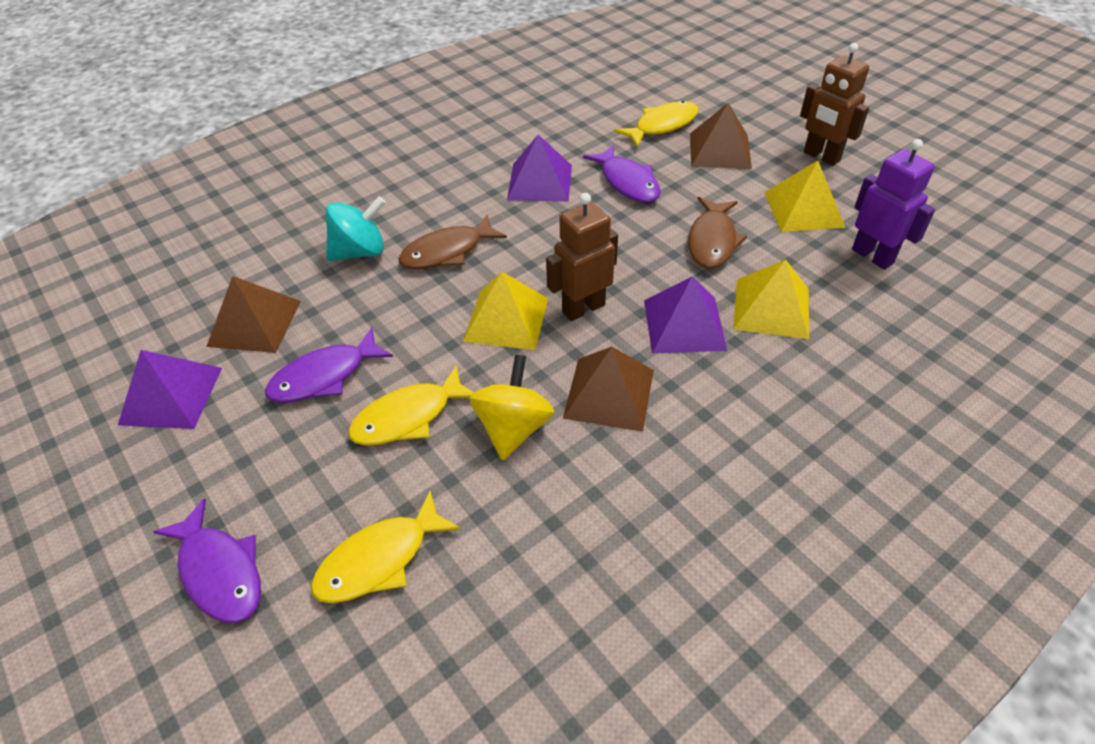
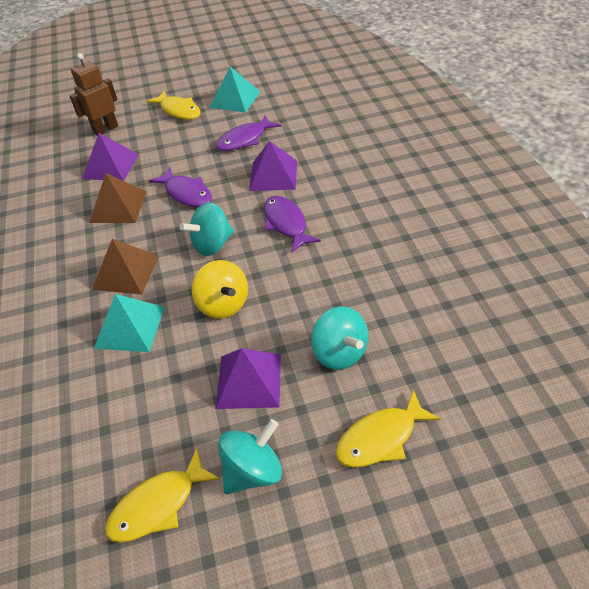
brown fish: [398,215,507,269] [688,197,747,269] = 2 -> none = 0
brown pyramid: [206,276,301,353] [563,347,654,432] [690,103,752,169] = 3 -> [89,173,147,223] [92,239,159,295] = 2
brown robot: [546,193,618,321] [800,43,869,166] = 2 -> [69,53,118,136] = 1
purple robot: [852,139,935,270] = 1 -> none = 0
turquoise pyramid: none = 0 -> [94,294,165,352] [209,67,261,113] = 2
turquoise spinning top: [326,196,386,261] = 1 -> [180,202,234,256] [218,419,282,495] [311,306,368,370] = 3
yellow pyramid: [463,272,548,350] [733,259,809,339] [764,161,846,232] = 3 -> none = 0

